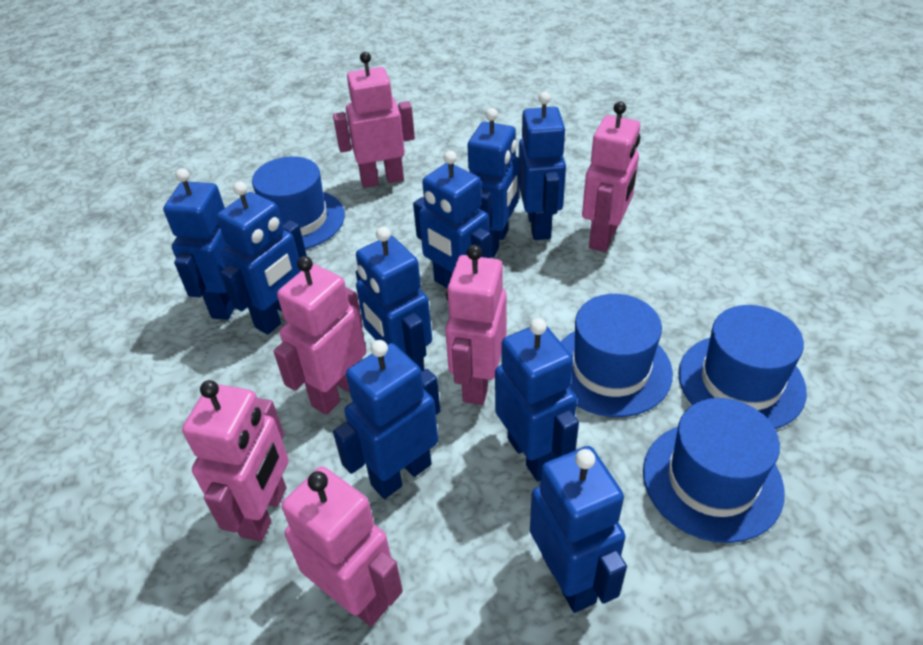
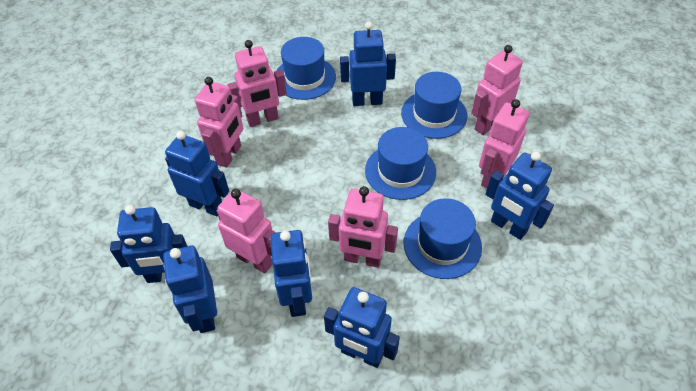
blue robot: [163,168,235,320] [217,181,307,335] [333,340,440,499] [356,227,432,372] [413,151,491,288] [468,108,519,258] [495,318,579,482] [519,92,566,240] [530,446,627,613] = 9 -> [110,205,187,283] [163,246,217,333] [165,131,229,216] [270,230,312,317] [324,287,400,368] [340,21,396,106] [485,151,554,240] = 7

